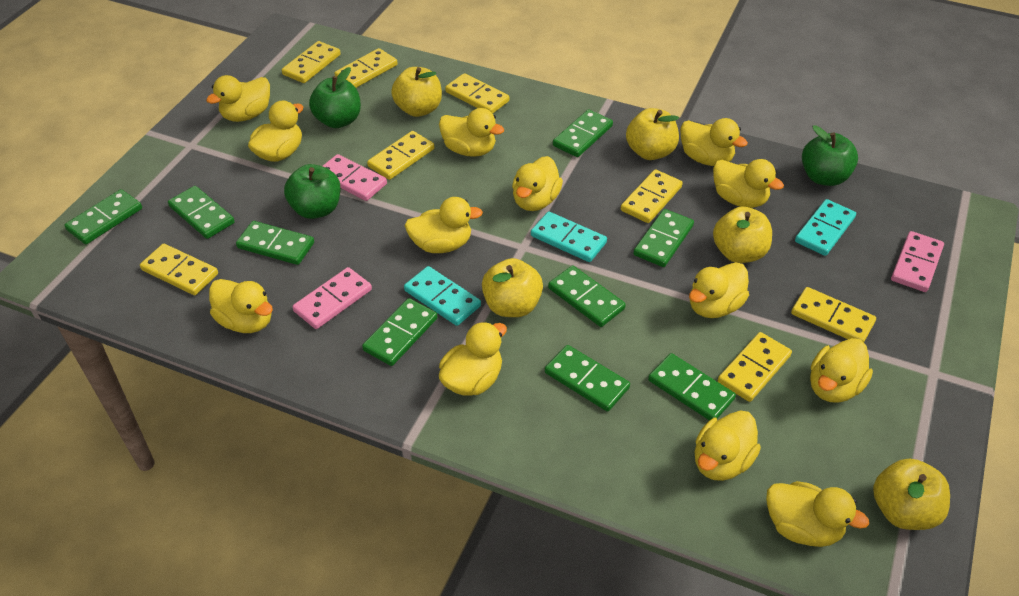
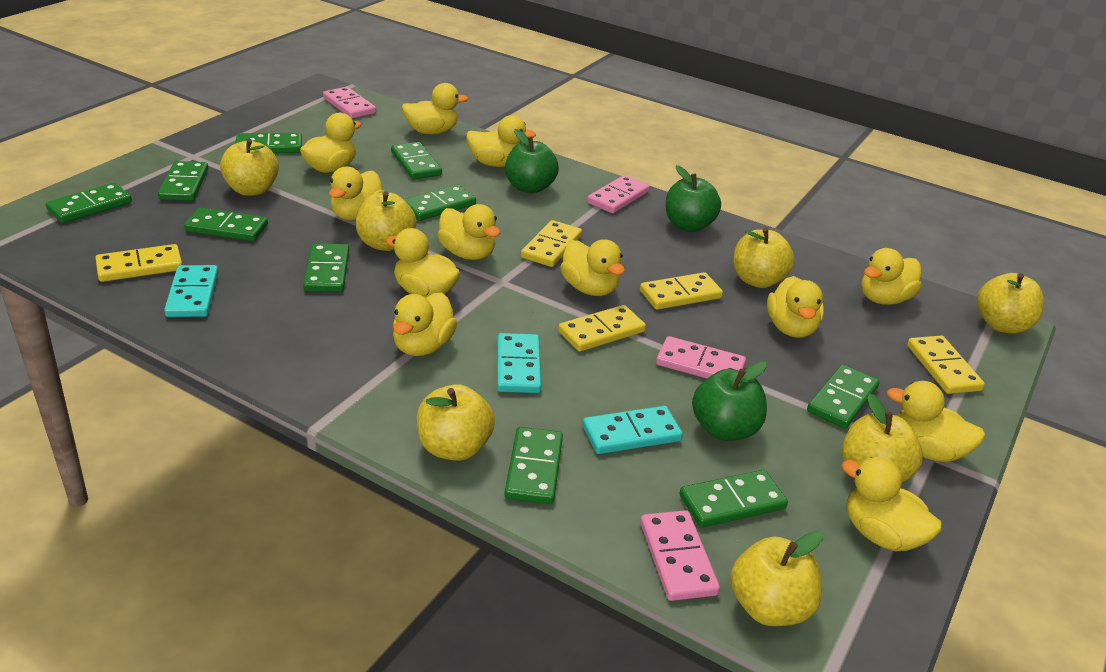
green domino: [64,189,142,244] [168,186,235,239] [236,221,314,265] [362,298,437,366] [545,345,630,412] [548,266,626,327] [553,109,613,157] [634,209,694,267] [648,353,736,420] = 9 -> [46,183,132,223] [158,161,208,201] [184,208,268,241] [235,133,302,153] [303,243,349,292] [391,142,442,179] [404,185,476,221] [504,427,563,504] [680,470,788,528] [807,365,880,429] = 10
pink domino: [292,267,372,329] [323,154,387,201] [891,231,944,292] = 3 -> [323,87,376,119] [587,175,650,213] [640,510,720,601] [656,336,746,379] = 4
yellow apple: [391,67,442,117] [482,258,543,317] [626,108,679,160] [713,207,772,263] [873,459,950,530] = 5 -> [220,139,279,196] [356,191,416,251] [417,384,495,461] [730,531,823,626] [733,228,794,288] [842,393,923,482] [977,273,1044,334] = 7
yellow domino: [140,244,218,295] [282,41,341,83] [334,48,398,88] [367,131,435,180] [445,73,509,114] [621,169,682,223] [718,332,792,402] [791,287,876,342] = 8 -> [96,244,182,282] [521,220,582,267] [558,305,646,352] [640,272,723,310] [907,335,985,394] = 5
yellow duck: [206,75,270,122] [209,279,273,333] [248,101,303,162] [405,197,483,253] [439,108,504,157] [439,322,507,396] [512,156,563,211] [680,118,748,166] [689,262,749,318] [695,410,761,481] [713,159,784,208] [766,481,869,547] [810,338,873,403] = 13 -> [300,113,361,173] [329,167,384,220] [386,228,460,298] [393,292,457,356] [401,83,469,134] [437,204,501,260] [466,115,536,167] [560,239,625,296] [767,276,824,338] [842,457,942,551] [861,248,922,305] [887,381,985,462] = 12

